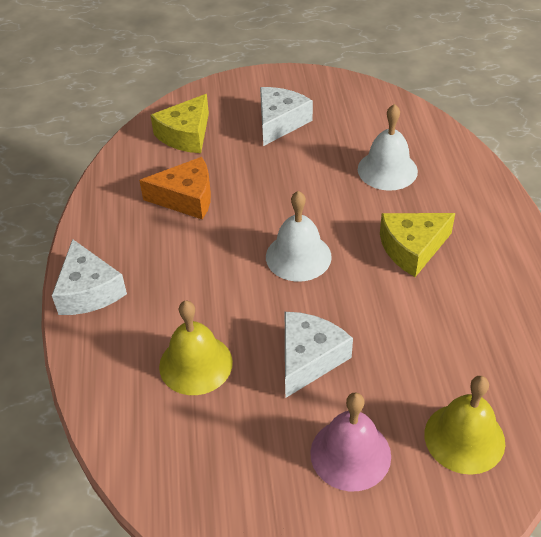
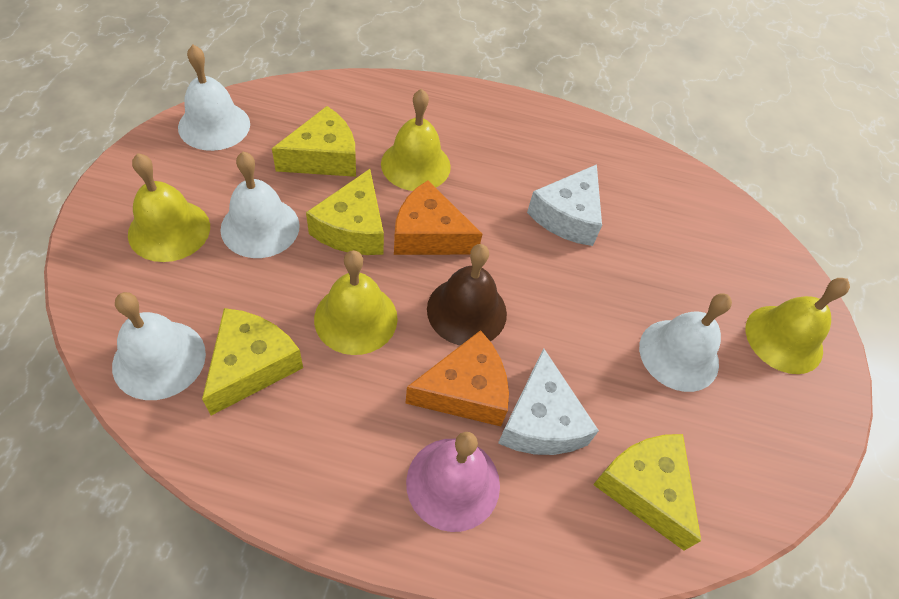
brown bell: none = 0 -> [427,244,507,346] = 1
orange cheese: [139,157,211,220] = 1 -> [394,180,482,255] [405,330,509,426] = 2
white bell: [266,191,332,282] [358,104,418,191] = 2 -> [112,292,206,400] [178,45,250,151] [220,152,300,258] [639,293,732,392] = 4
white cheese: [52,239,127,315] [260,87,313,146] [285,312,353,398] = 3 -> [498,348,599,455] [527,164,602,246] = 2
yellow bell: [159,301,233,395] [424,376,505,475] = 2 -> [128,153,210,262] [314,250,398,355] [381,89,451,191] [746,278,850,374] = 4
yellow cheese: [151,94,209,153] [380,213,455,277] = 2 -> [202,308,303,416] [272,106,356,177] [306,169,384,255] [593,434,701,551] = 4

